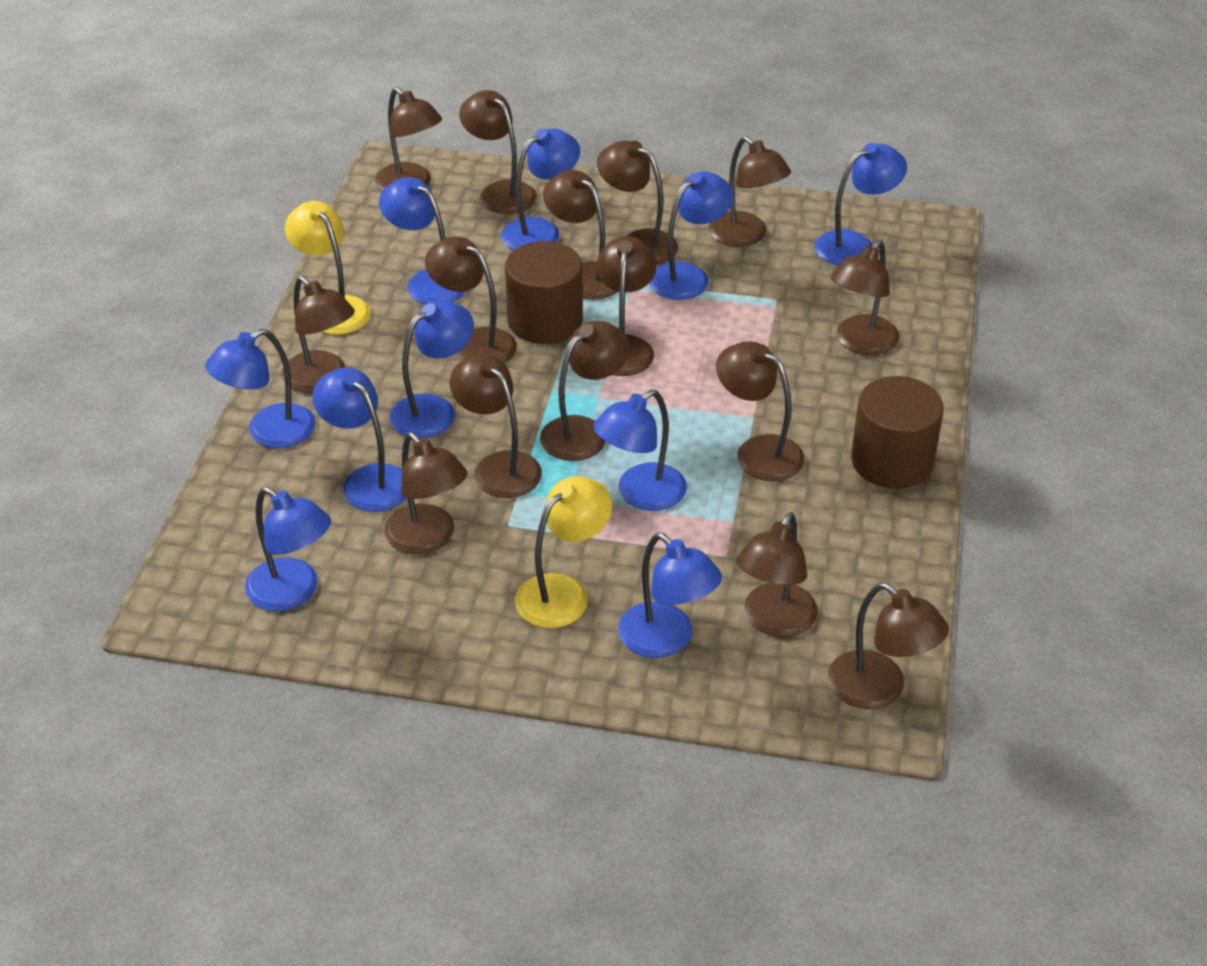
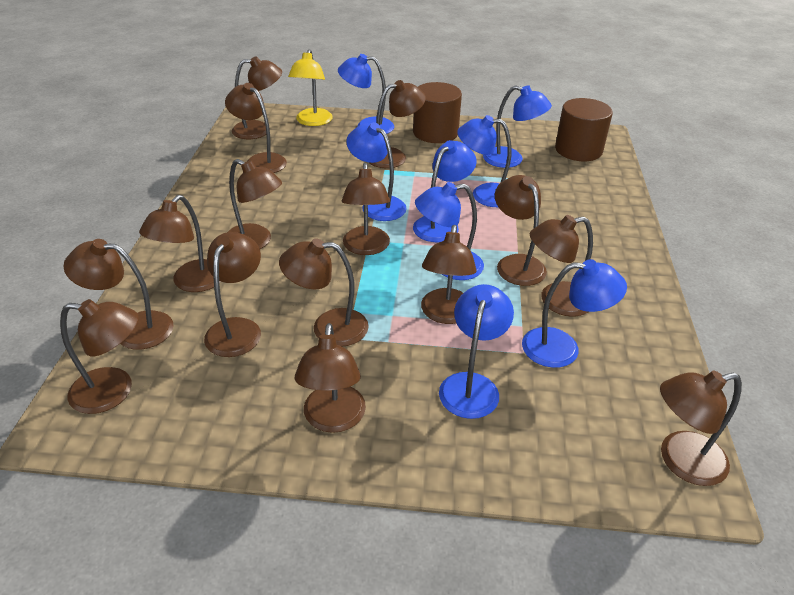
blue lamp: [205,329,316,448] [245,487,331,611] [312,368,406,512] [379,177,466,304] [389,301,474,439] [501,128,580,250] [593,390,687,511] [618,532,722,658] [649,171,733,300] [814,143,907,266] = 10 -> [338,54,394,134] [346,122,407,221] [413,140,476,242] [415,182,484,280] [439,284,514,419] [457,115,512,207] [483,85,552,168] [522,259,627,368] = 8
yellow lamp: [285,201,371,334] [515,476,612,628] = 2 -> [288,49,333,126] = 1

